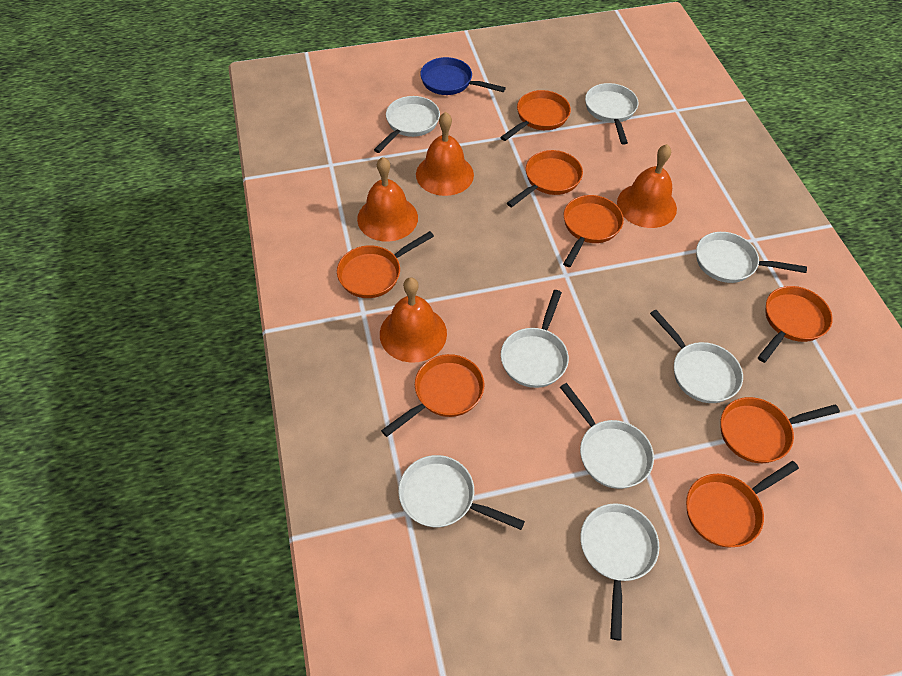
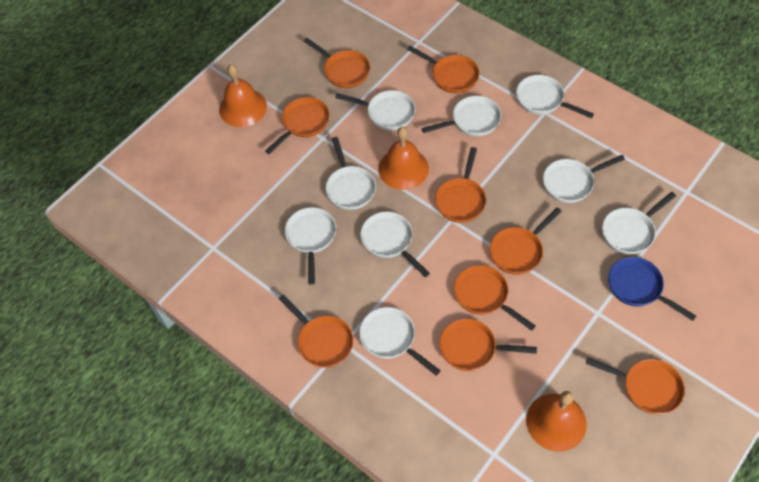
orange bell: [357,157,418,242] [380,277,447,363] [416,112,474,196] [617,144,677,228] = 4 -> [219,64,267,127] [378,127,429,190] [526,391,587,452] = 3
orange pan: [337,231,434,298] [381,354,484,437] [500,90,571,141] [507,150,583,207] [563,195,624,267] [686,461,799,547] [721,397,840,463] [758,286,833,363] = 8 -> [265,97,330,154] [279,294,353,368] [304,38,370,88] [407,46,480,93] [435,147,486,223] [439,318,537,371] [454,265,536,331] [490,207,562,275] [586,358,685,415] = 9
white pan: [374,96,440,153] [398,455,525,530] [501,290,569,388] [560,383,654,489] [580,503,659,640] [585,83,639,144] [650,310,743,403] [696,232,807,283] = 8 -> [285,207,336,285] [326,137,376,210] [335,90,415,130] [359,307,441,376] [360,211,430,277] [422,96,501,136] [516,75,594,118] [543,155,625,203] [602,192,676,255] = 9

